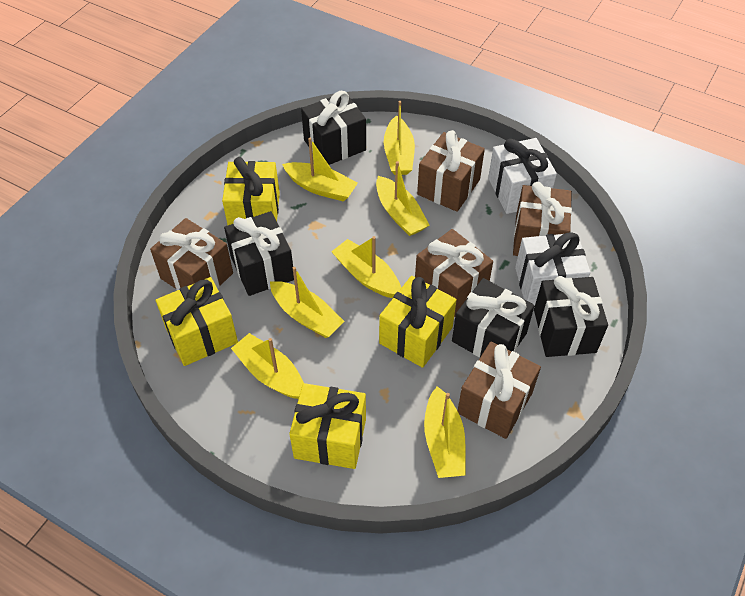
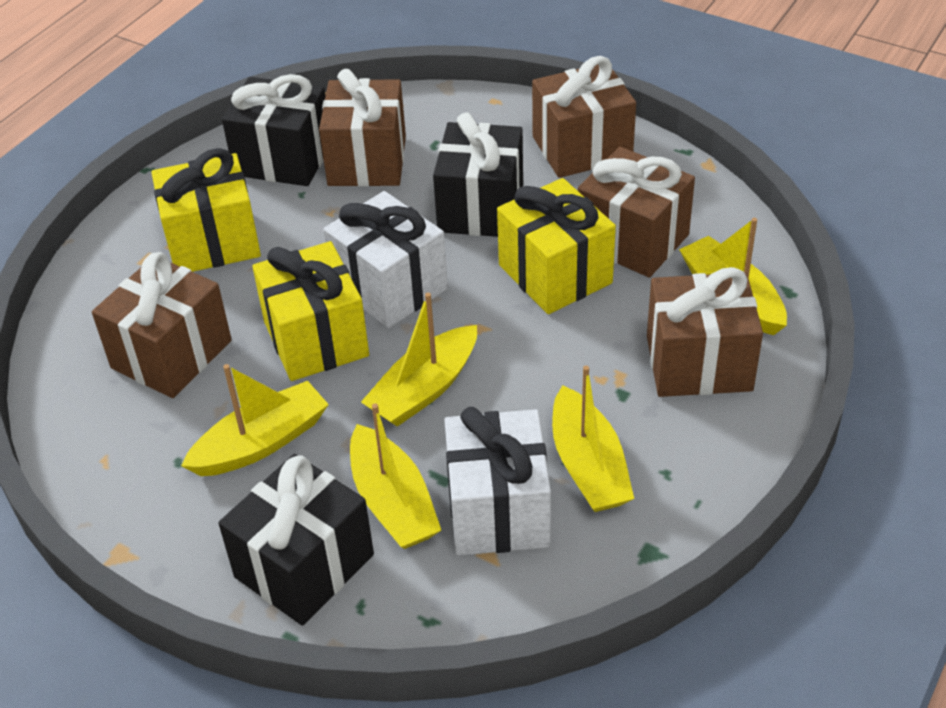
black gift: [224,211,294,296] [301,91,366,165] [452,278,535,357] [534,276,608,357] = 4 -> [218,454,374,626] [222,74,325,186] [433,113,523,237] = 3
yellow boat: [231,333,304,399] [270,267,345,338] [282,138,358,202] [331,236,401,298] [376,161,430,236] [384,101,415,175] [424,386,466,478] = 7 -> [181,364,329,476] [350,403,441,549] [361,293,477,427] [552,366,634,512] [679,218,787,335] = 5
yellow gift: [156,277,238,366] [222,157,280,225] [289,383,366,469] [379,276,457,368] = 4 -> [151,148,261,272] [252,241,369,381] [497,178,616,314] = 3

